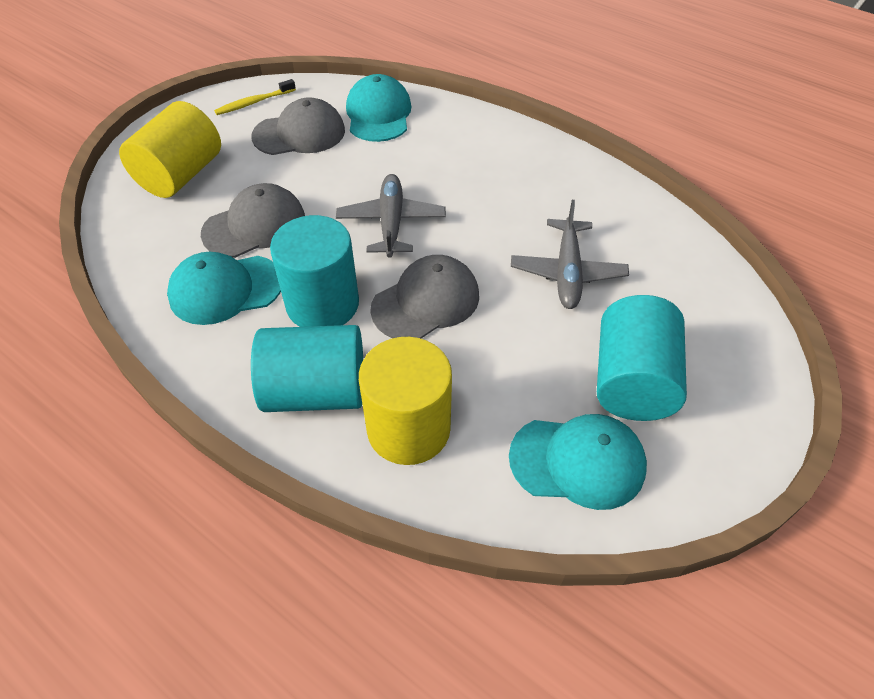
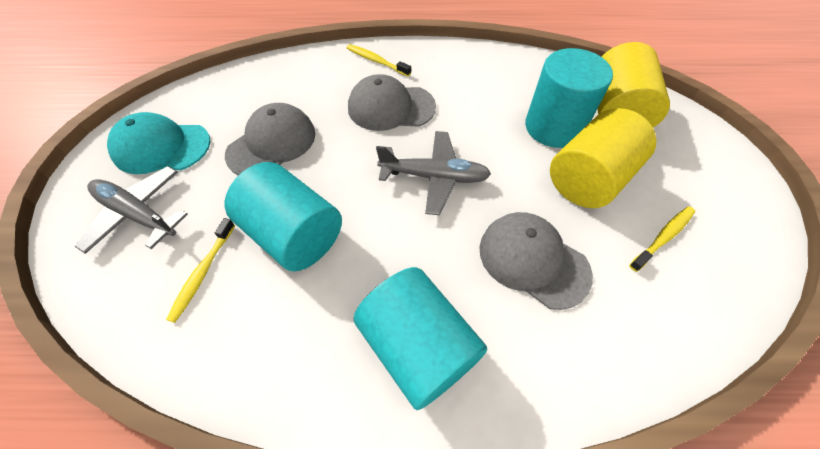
turquoise cap: [167,252,281,325] [346,74,411,142] [509,414,647,510] = 3 -> [107,112,211,174] = 1
yellow toothbrush: [214,79,296,115] = 1 -> [166,218,235,323] [347,44,411,77] [629,206,695,272] = 3

